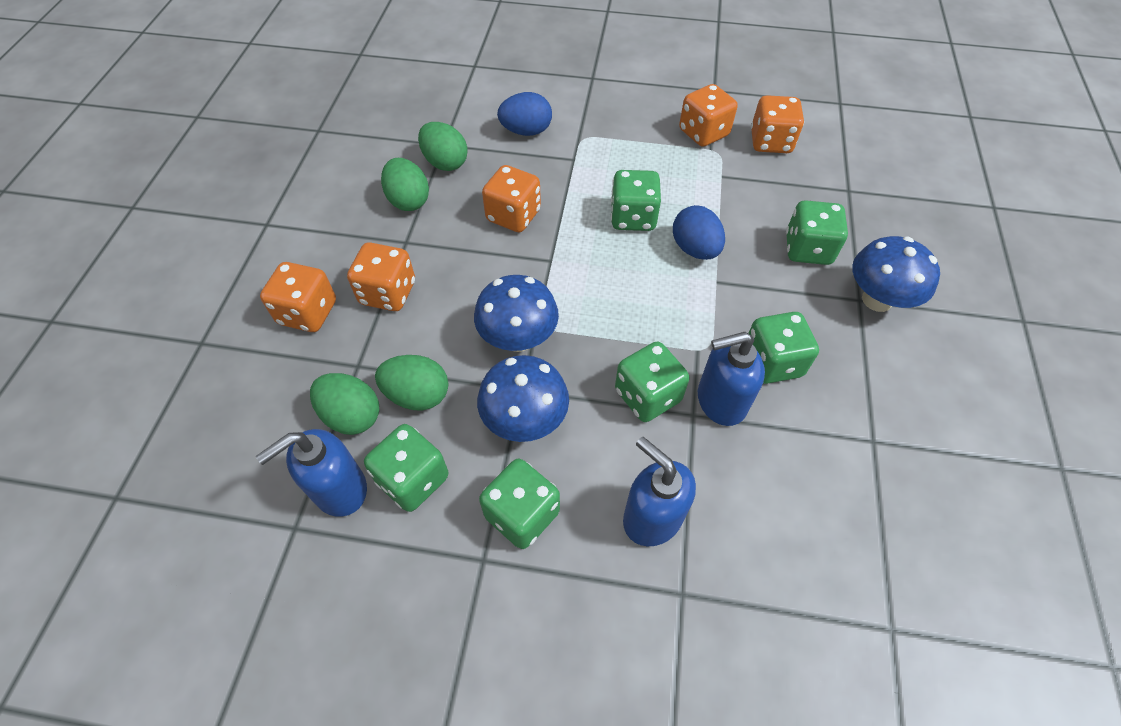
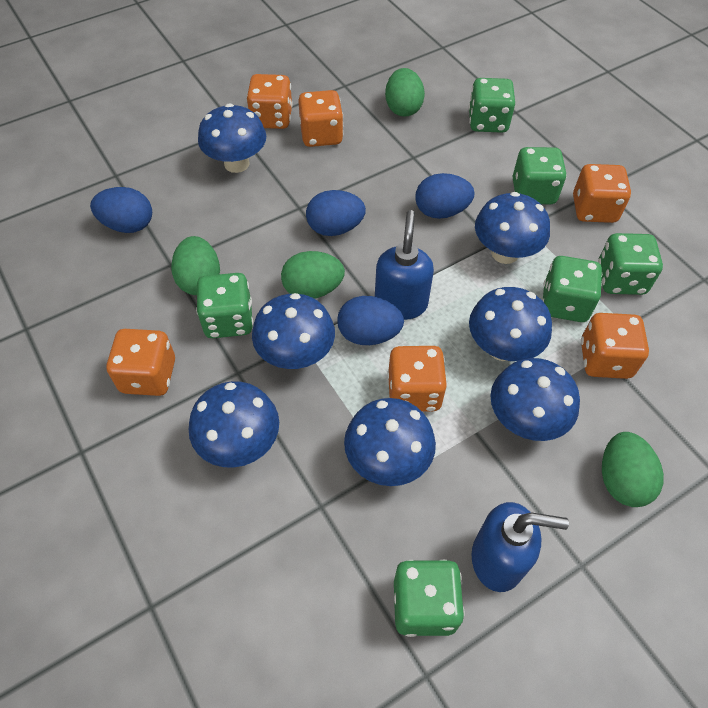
blue egg: [497,92,552,136] [673,205,725,260] = 2 -> [90,187,152,233] [306,190,366,236] [338,296,404,345] [415,173,475,219] = 4
blue mushroom: [474,275,559,352] [477,355,569,442] [852,236,940,312] = 3 -> [189,381,279,468] [198,103,266,173] [252,293,335,369] [344,398,436,486] [469,287,552,361] [475,192,550,264] [491,358,580,441] = 7
blue soap dispenser: [256,429,367,517] [623,437,696,546] [698,332,765,426] = 3 -> [375,210,434,320] [472,502,569,592] = 2
orange dice: [260,262,336,332] [347,242,415,311] [482,165,541,232] [679,84,738,147] [751,95,804,153] = 5 -> [106,329,175,396] [246,74,293,129] [298,90,343,147] [387,346,447,412] [573,164,631,223] [581,313,649,379] = 6

